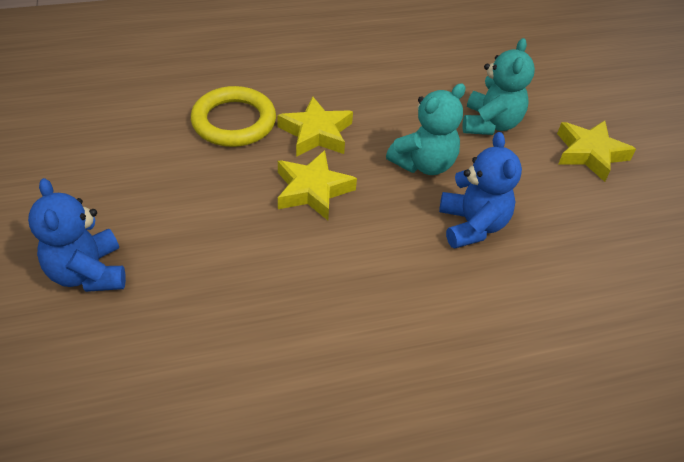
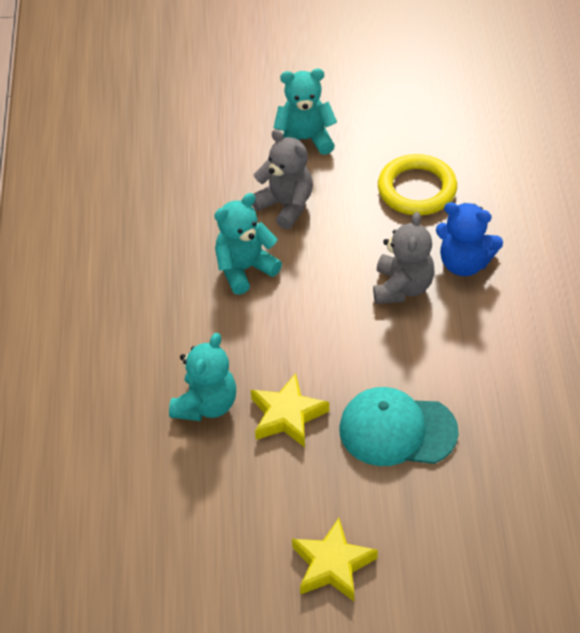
blue teddy bear: [28,178,126,292] [439,132,522,249] = 2 -> [436,202,503,276] = 1
grey teddy bear: none = 0 -> [253,129,313,229] [373,212,435,304] = 2
turquoise cap: none = 0 -> [339,387,459,466] = 1
turquoise teddy bear: [386,83,466,175] [462,38,535,135] = 2 -> [169,333,236,421] [214,193,282,295] [273,69,337,155] = 3
yellow star: [277,96,353,157] [278,150,357,220] [557,121,636,182] = 3 -> [251,373,329,447] [292,518,378,601] = 2

